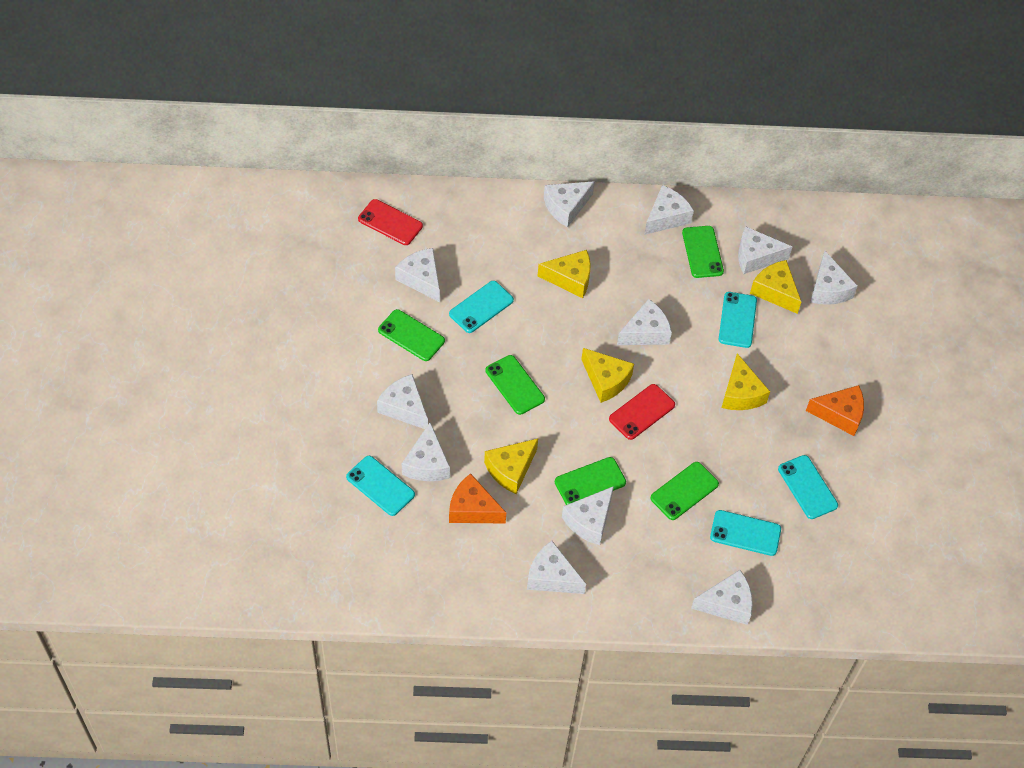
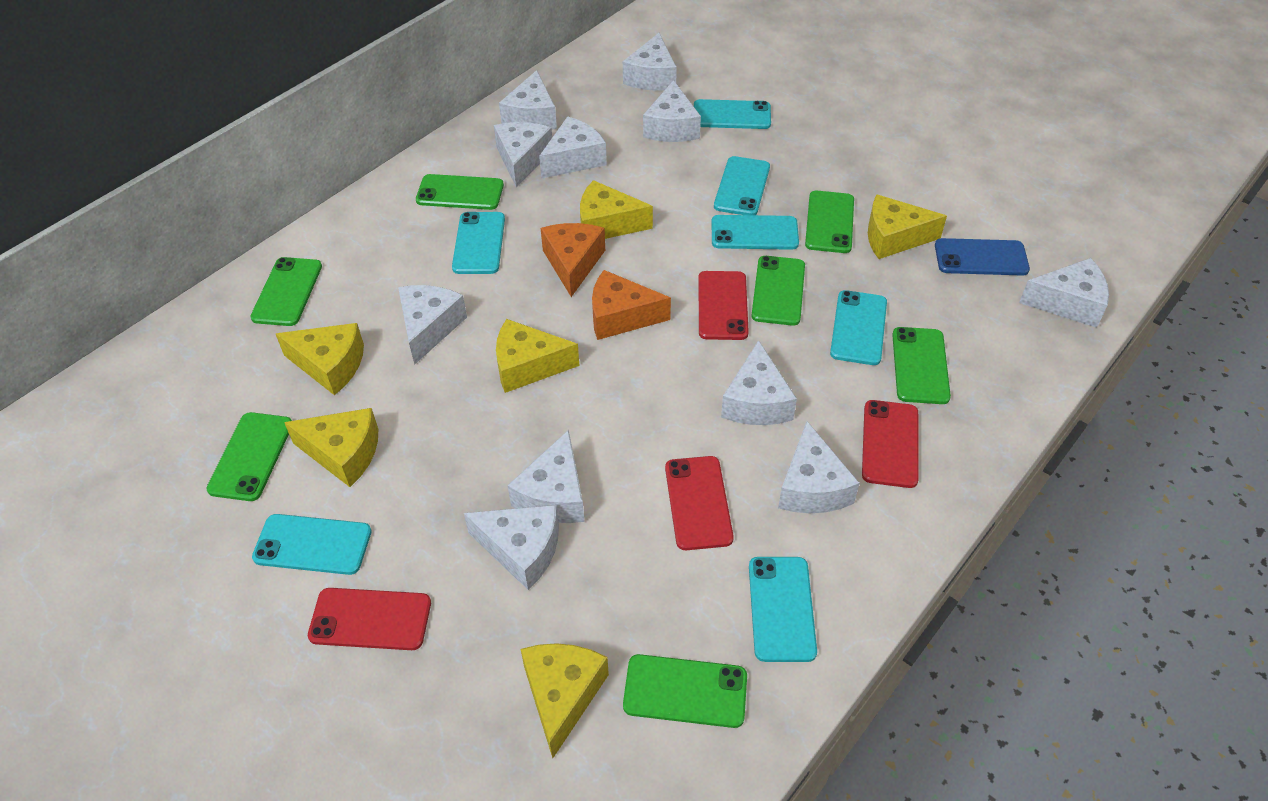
blue phone: none = 0 -> [935,238,1030,276] = 1
green phone: [378,309,445,361] [485,355,545,415] [555,457,626,505] [651,462,719,520] [682,226,724,278] = 5 -> [206,412,292,501] [250,257,322,326] [416,174,504,210] [623,654,747,728] [751,256,805,326] [805,191,854,253] [892,327,951,404] = 7
red phone: [358,199,423,245] [609,384,675,440] = 2 -> [308,588,431,650] [665,456,734,550] [698,271,749,340] [862,400,919,488] = 4
turquoise phone: [346,456,415,516] [449,281,514,333] [710,510,781,556] [719,292,757,348] [778,455,838,519] = 5 -> [252,514,372,575] [452,212,505,274] [694,99,771,129] [711,215,799,250] [714,156,770,215] [749,557,817,662] [830,290,887,365] = 7
yellow cheese: [484,439,538,494] [538,250,591,298] [581,348,634,403] [721,353,770,410] [750,260,801,314] = 5 -> [276,323,364,395] [284,408,378,487] [496,319,579,393] [521,643,609,758] [580,180,653,239] [868,194,947,259] = 6

